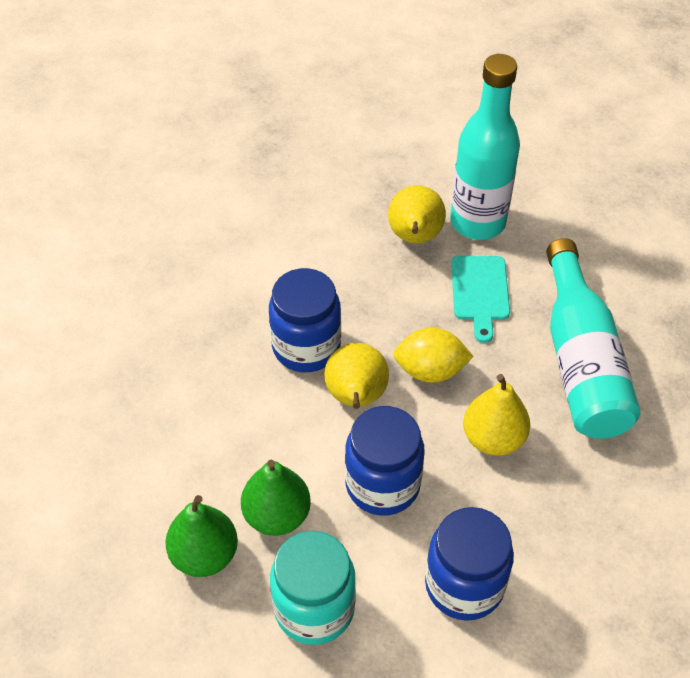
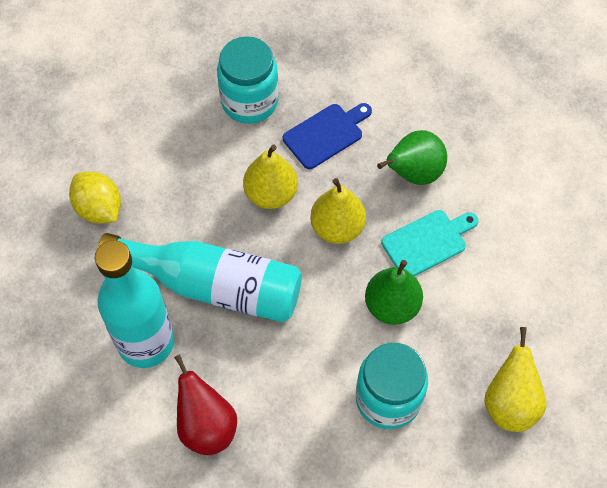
blue cutting board: none = 0 -> [283,103,372,169] = 1
blue jar: [269,268,341,372] [345,406,425,516] [425,507,514,621] = 3 -> none = 0
red pear: none = 0 -> [174,354,237,455] = 1
turquoise jar: [270,531,356,645] = 1 -> [217,36,279,124] [356,343,428,429] = 2

